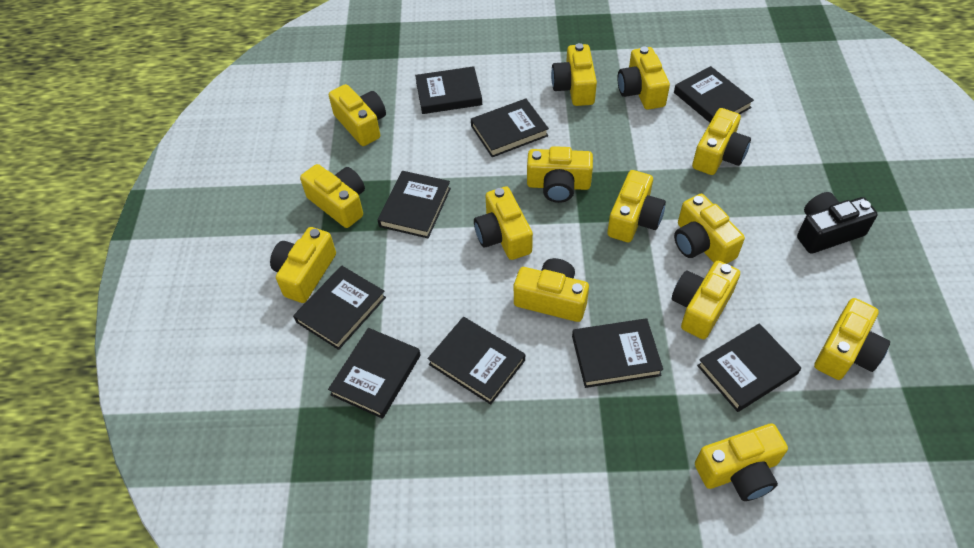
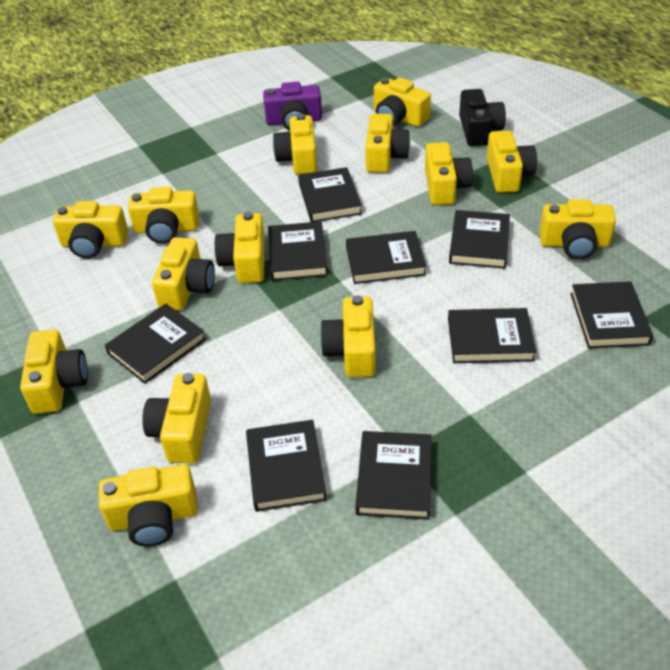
purple camera: none = 0 -> [263,82,322,130] = 1

